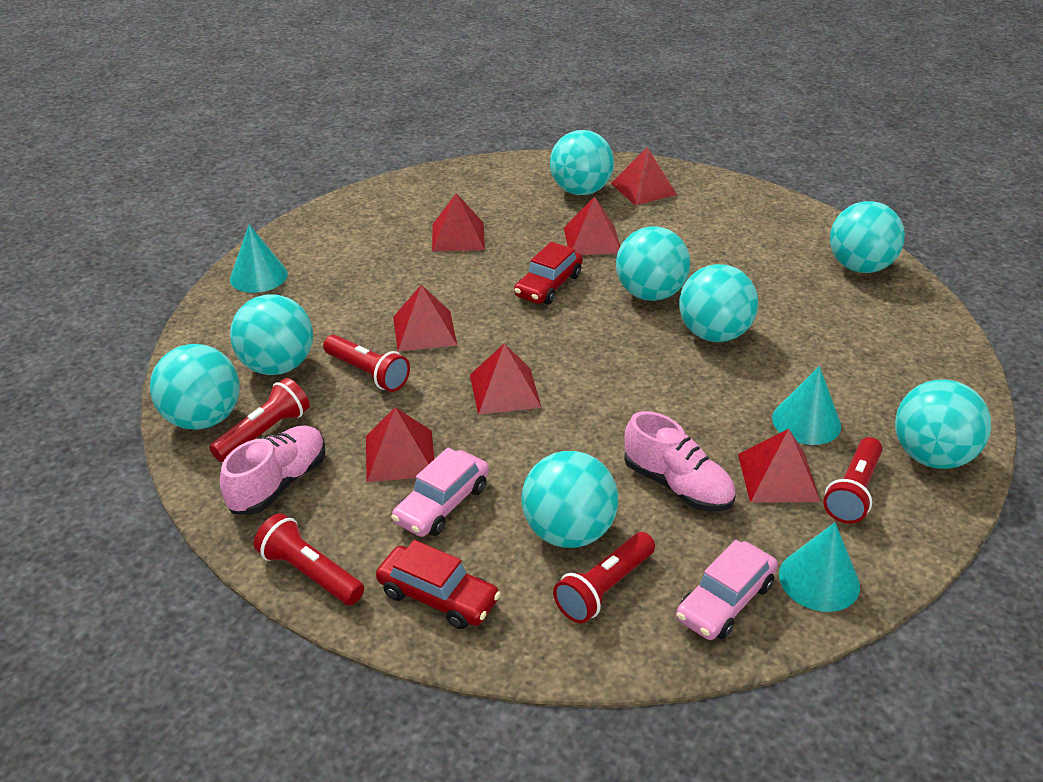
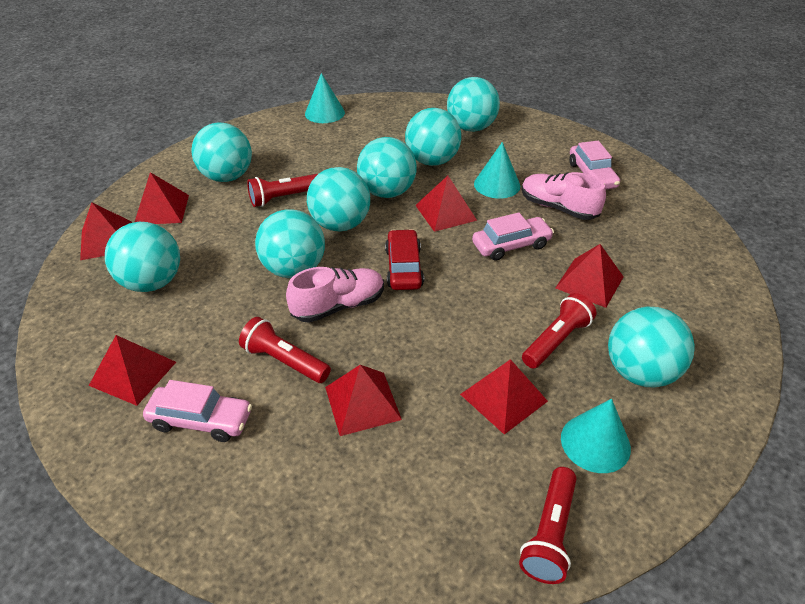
pink car: [391,448,489,537] [676,540,778,640] = 2 -> [143,380,252,442] [472,213,554,261] [569,141,620,189] = 3
red car: [376,540,501,629] [514,242,583,305] = 2 -> [385,229,424,290] = 1
red flashlight: [209,378,310,462] [254,513,364,605] [323,335,410,392] [553,532,655,624] [823,437,883,524] = 5 -> [239,317,331,383] [247,174,318,207] [519,467,577,584] [522,293,597,369] = 4

